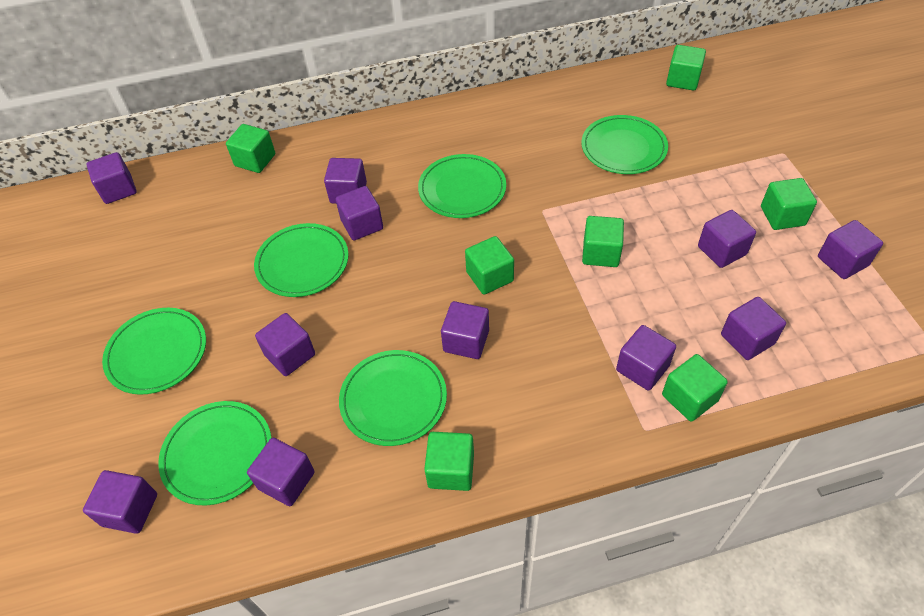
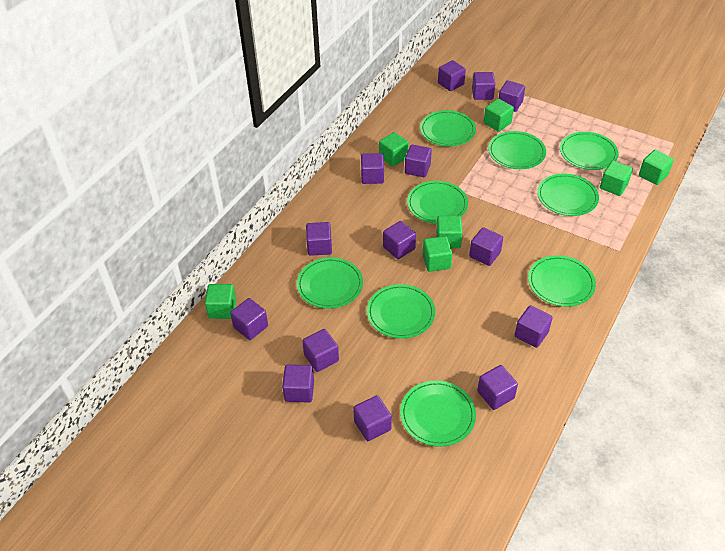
green plate: [102,308,206,395] [158,401,271,505] [254,223,349,297] [339,350,447,446] [418,154,506,218] [581,115,668,174] = 6 -> [297,257,363,309] [367,284,435,339] [400,380,476,447] [407,181,468,224] [420,110,476,147] [488,131,546,169] [528,255,596,307] [537,174,599,216] [560,132,619,170] = 9
purple cube: [83,470,157,534] [86,152,137,204] [247,438,315,506] [255,313,315,376] [324,158,367,204] [336,186,383,240] [441,301,489,359] [616,325,676,391] [698,210,756,268] [721,297,786,360] [818,220,883,279] = 11 -> [230,298,268,340] [282,364,314,403] [302,329,339,372] [306,222,332,256] [353,395,392,441] [361,153,384,184] [383,221,416,259] [405,144,432,177] [438,60,466,91] [469,227,503,266] [472,72,495,100] [477,365,518,410] [499,80,525,112] [515,305,553,348] = 14

